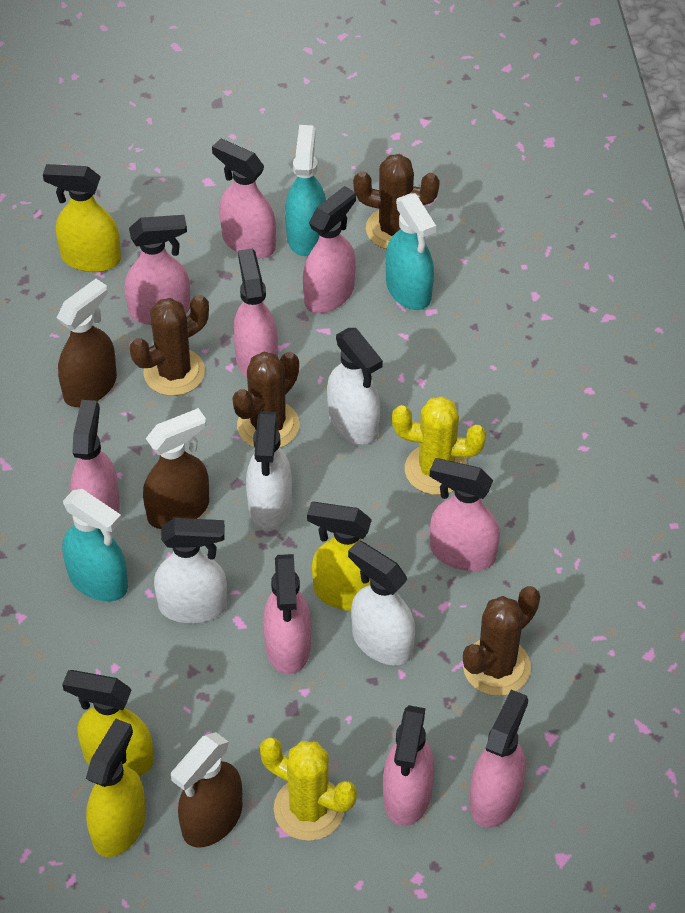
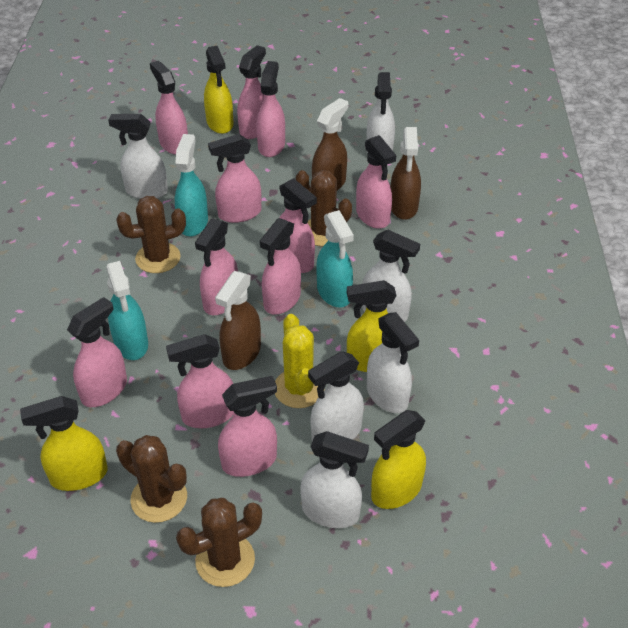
pink spray bottle: [70,400,120,513] [124,215,190,325] [212,138,276,259] [233,249,278,378] [263,554,311,675] [303,186,356,313] [383,705,434,826] [430,458,500,571] [470,690,528,828] = 9 -> [67,297,127,407] [150,61,188,155] [166,334,234,428] [195,218,238,315] [208,134,261,223] [218,376,277,477] [237,45,266,139] [256,61,285,157] [260,218,301,315] [279,178,317,273] [356,135,396,229] = 11
white spray bottle: [154,518,227,623] [246,411,292,531] [327,328,383,444] [348,540,415,665] = 4 -> [108,114,168,199] [300,431,369,528] [308,351,364,441] [362,230,420,322] [366,72,395,153] [367,312,419,413] = 6
yellow cactus: [260,737,357,841] [392,396,486,495] = 2 -> [275,314,325,408] = 1

